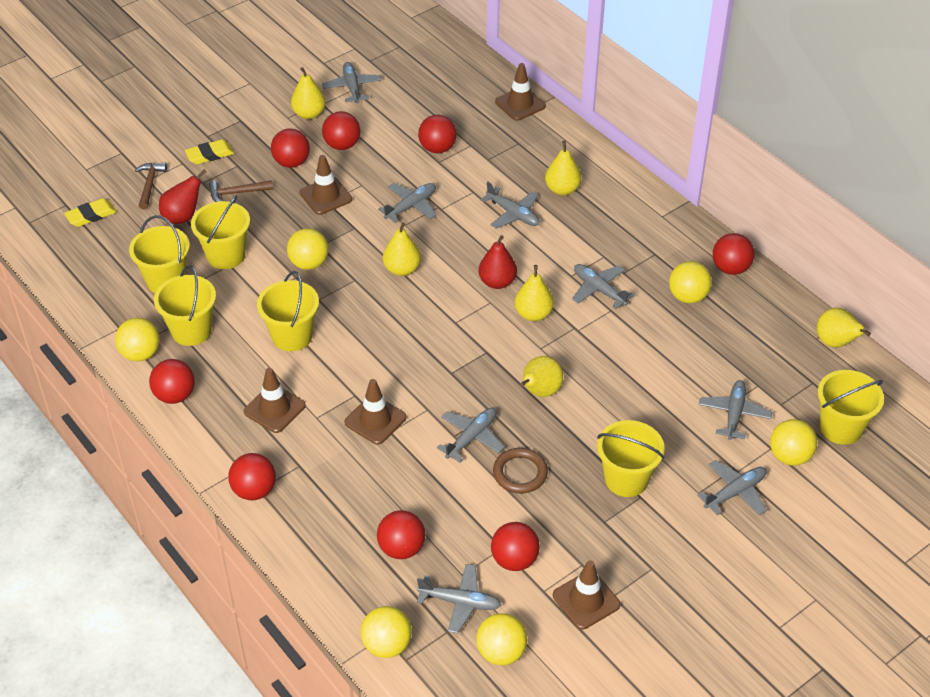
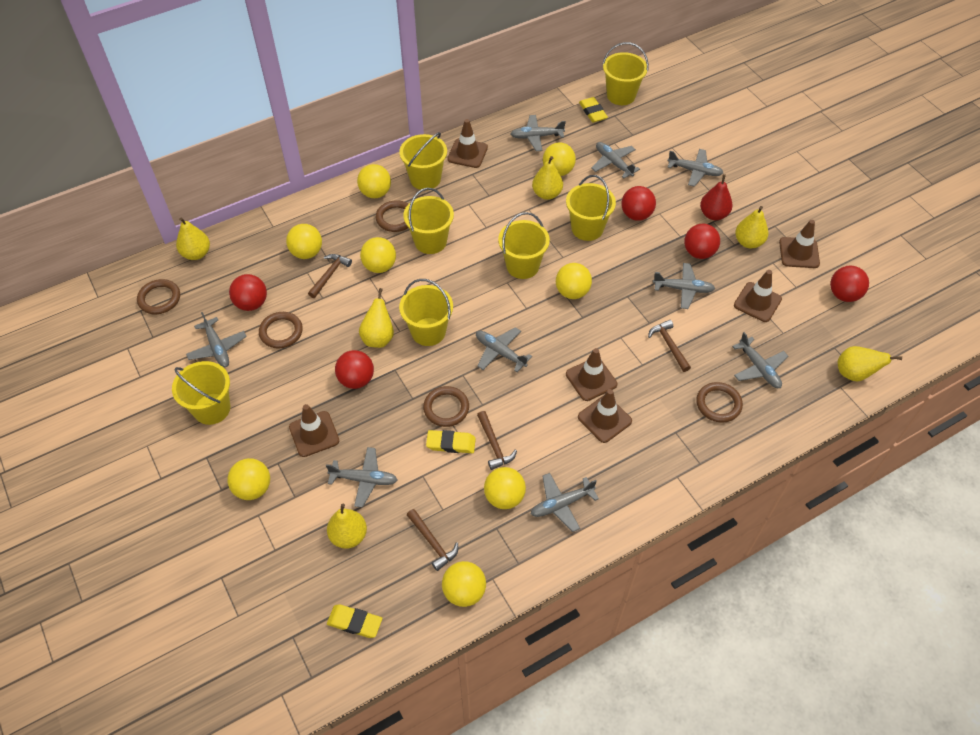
brown hammer: [135,163,167,209] [209,180,273,202] = 2 -> [308,254,352,298] [407,509,458,571] [477,411,517,470] [648,320,691,372] = 4
brown ring: [493,448,548,494] = 1 -> [137,279,180,314] [259,312,303,348] [376,200,409,232] [423,386,469,427] [696,382,743,423] = 5
brown traffic cone: [244,368,306,433] [300,155,352,215] [344,379,406,445] [495,63,546,121] [553,560,620,630] = 5 -> [289,404,339,457] [448,119,488,168] [566,348,617,401] [578,389,632,443] [734,270,782,322] [779,220,820,268] = 6
grey plane: [322,62,382,103] [378,183,437,223] [417,564,501,634] [437,408,505,463] [480,181,540,229] [572,264,634,309] [697,460,767,516] [699,380,773,440] = 8 -> [186,312,247,367] [326,447,398,508] [476,327,532,372] [511,115,566,151] [531,473,599,532] [591,142,640,178] [653,263,715,309] [668,149,723,187] [732,332,788,388] = 9
red ball: [149,359,195,404] [228,453,276,500] [271,129,310,168] [322,111,360,150] [377,510,425,559] [418,115,457,153] [491,522,540,571] [713,233,754,275] = 8 -> [229,274,267,311] [335,350,374,389] [621,186,656,221] [684,224,720,259] [830,266,869,302] = 5
red pear: [159,169,207,224] [479,235,517,289] = 2 -> [700,174,733,220] = 1
yellow ball: [115,318,160,361] [287,228,328,270] [361,606,412,658] [476,613,528,665] [669,261,712,303] [770,419,818,466] = 6 -> [227,458,270,500] [286,224,322,259] [357,164,391,198] [360,237,396,273] [442,561,486,607] [484,467,526,509] [543,142,576,176] [556,263,592,299] = 8
yellow bucket: [129,215,190,293] [154,265,216,346] [191,195,250,269] [257,271,319,351] [597,420,665,497] [818,370,884,445] = 6 -> [172,361,230,425] [399,132,447,190] [399,279,453,346] [404,188,454,254] [498,212,550,279] [566,175,616,241] [602,42,649,105] = 7
yellow eraser: [64,198,117,227] [185,139,234,164] = 2 -> [327,604,382,638] [426,430,476,453] [579,97,608,122] = 3

